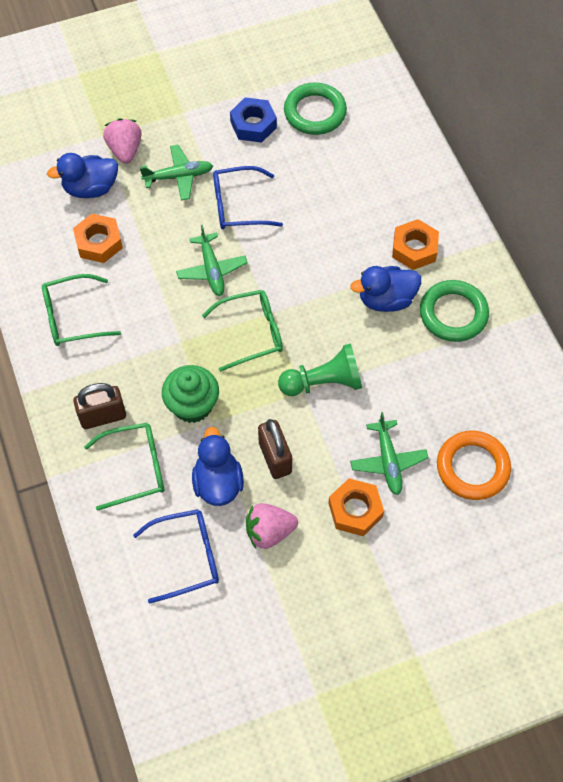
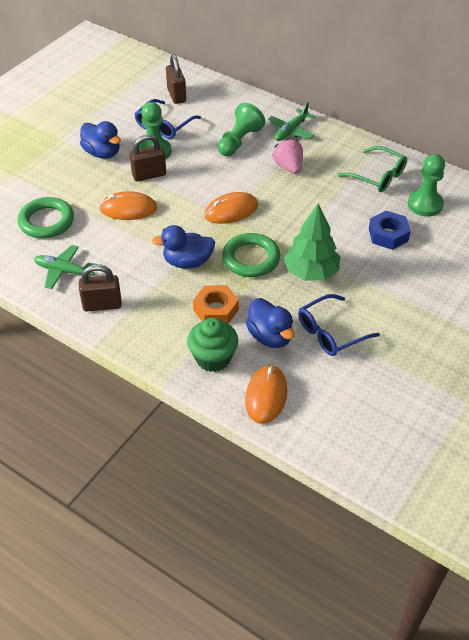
brown padlock: [73,383,126,429] [258,419,292,479] = 2 -> [79,264,122,311] [130,134,166,182] [166,54,186,104] = 3
green glasses: [42,274,121,346] [84,423,164,511] [202,290,283,372] = 3 -> [338,146,407,192] = 1
green pawn: [278,343,362,396] = 1 -> [139,102,171,160] [217,103,265,156] [408,154,445,217] = 3
green plane: [140,145,213,201] [176,225,248,296] [350,412,428,495] = 3 -> [34,245,95,289] [268,102,315,141] = 2
green tree: none = 0 -> [284,203,341,281] = 1
orange mouse: none = 0 -> [99,191,157,220] [204,192,258,224] [245,365,287,424] = 3
orange nut: [73,214,123,263] [328,478,384,536] [392,219,439,270] = 3 -> [193,285,239,324] = 1
orange ring: [437,431,511,500] = 1 -> none = 0
pink strawberry: [103,118,142,164] [246,503,298,549] = 2 -> [272,138,303,174] = 1

